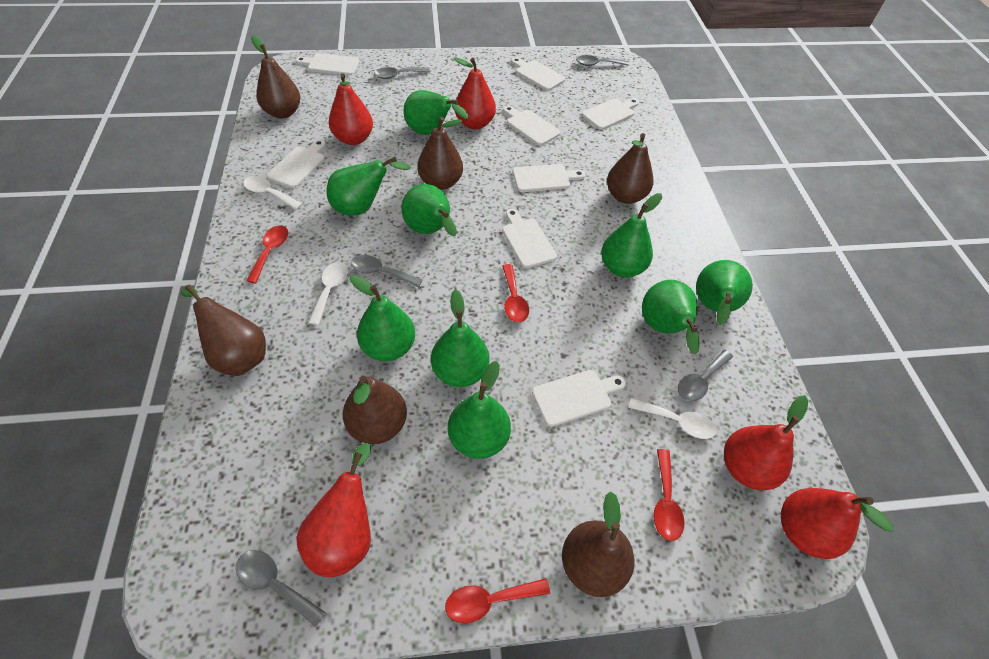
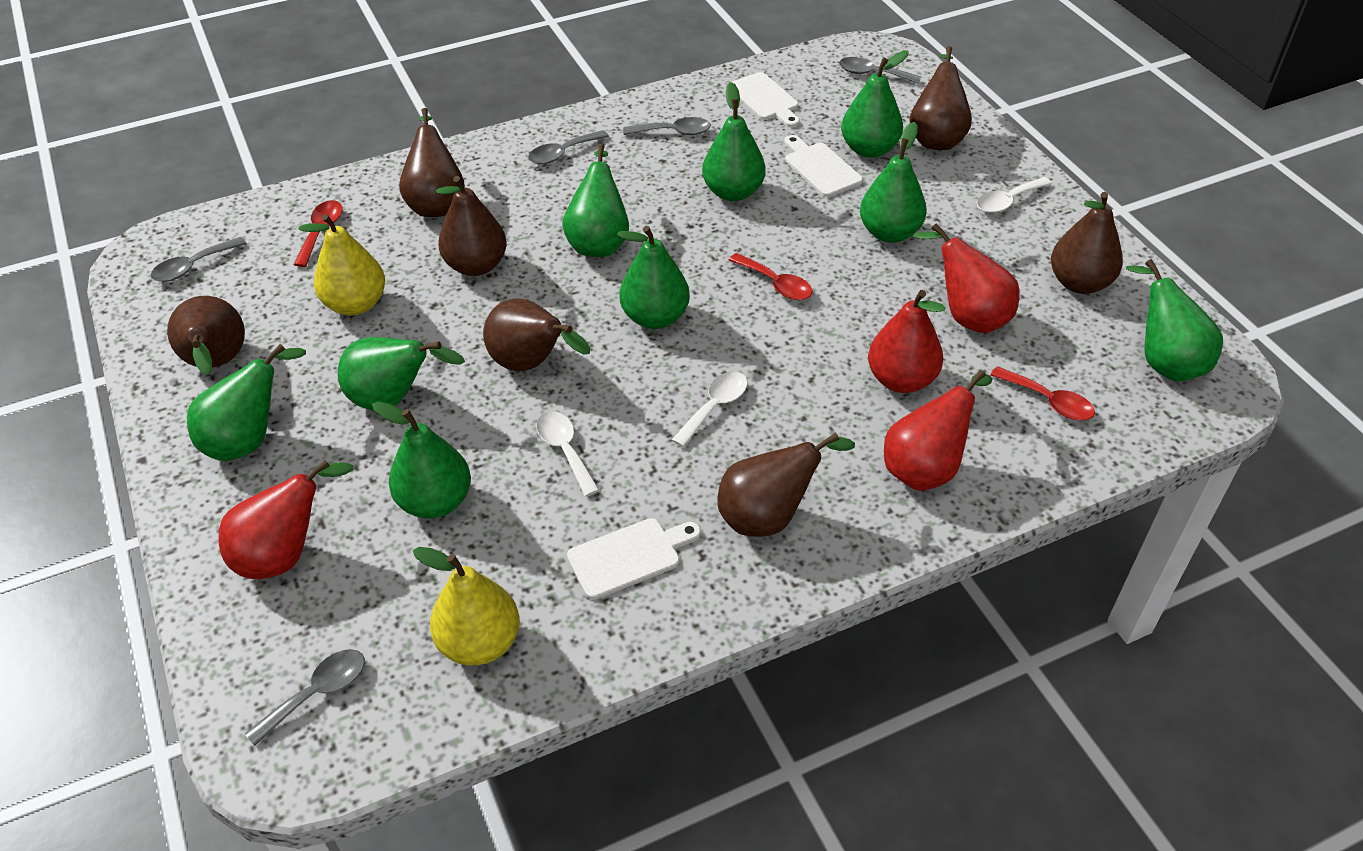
brown pear: [181,285,266,376] [251,35,300,119] [342,376,407,444] [417,117,463,190] [562,492,634,597] [607,133,653,204] = 6 -> [167,296,245,375] [399,108,465,217] [436,176,507,276] [483,298,590,371] [717,433,855,537] [910,46,972,150] [1051,192,1123,294] = 7
red pear: [297,443,371,577] [329,73,373,145] [454,57,496,130] [724,395,808,490] [781,488,894,559] = 5 -> [219,460,353,579] [868,290,945,393] [884,370,992,491] [913,224,1020,333] = 4
red spoon: [246,225,288,284] [445,578,550,623] [502,264,529,322] [654,449,684,541] = 4 -> [293,200,343,267] [729,253,812,300] [990,366,1095,420] = 3
white cutting board: [267,140,325,188] [296,53,359,75] [502,209,557,268] [503,106,561,146] [511,57,566,91] [513,164,585,192] [532,370,626,427] [582,98,639,130] = 8 -> [567,518,701,600] [728,72,800,127] [784,135,863,197] = 3
yellow pear: none = 0 -> [298,214,385,315] [413,547,520,666] = 2

